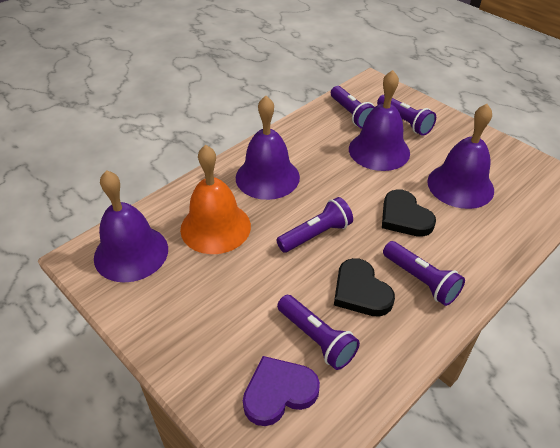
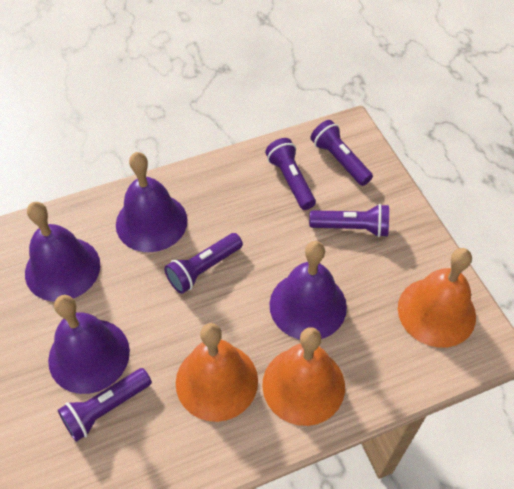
black heart: [334,258,395,317] [382,189,436,237] = 2 -> none = 0
orange bell: [180,145,251,254] = 1 -> [176,323,258,422] [262,327,345,426] [398,248,476,348] = 3
purple heart: [243,356,320,426] = 1 -> none = 0

